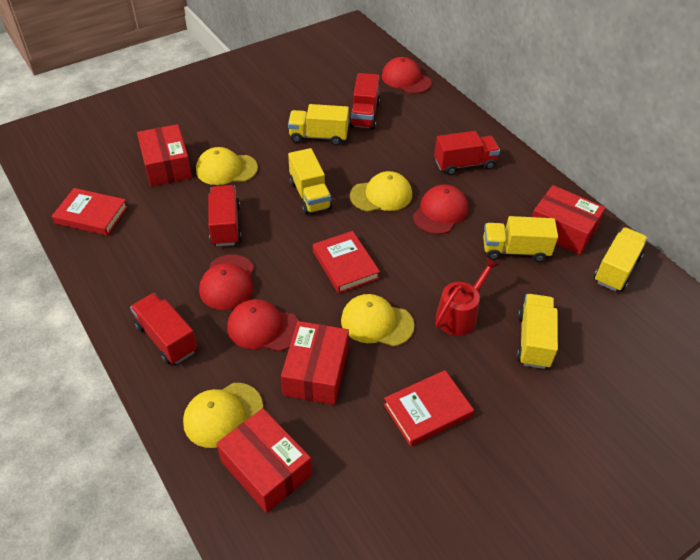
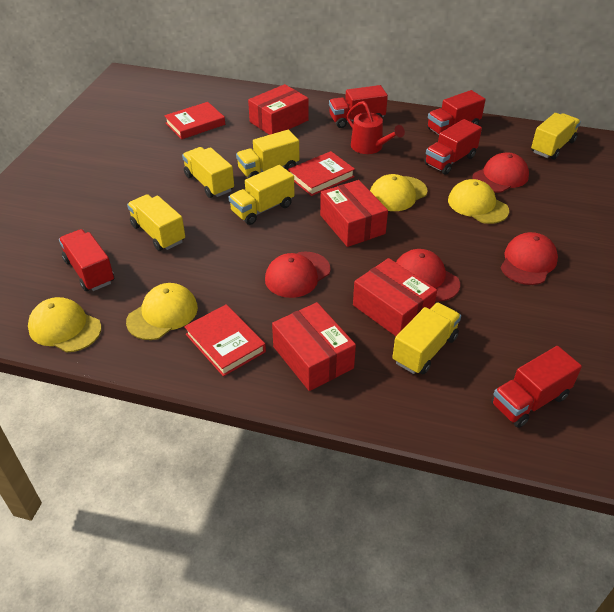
red truck: [130,293,197,364] [208,185,241,246] [349,73,380,129] [434,131,500,175] = 4 -> [59,229,114,291] [329,85,388,128] [425,119,482,175] [427,90,486,135] [491,346,582,428] = 5
yellow truck: [288,104,349,146] [288,148,332,215] [483,216,558,262] [517,294,558,369] [594,227,648,291] = 5 -> [127,194,185,251] [182,147,234,198] [229,165,294,225] [236,130,299,178] [392,303,461,374] [531,113,581,160] = 6

